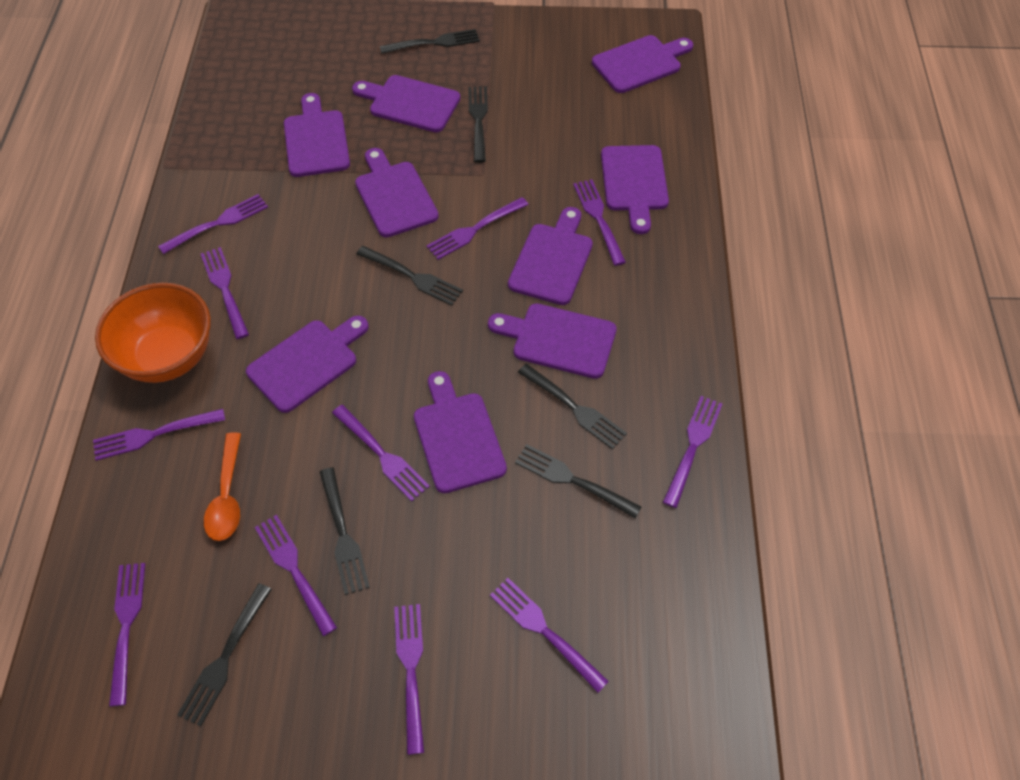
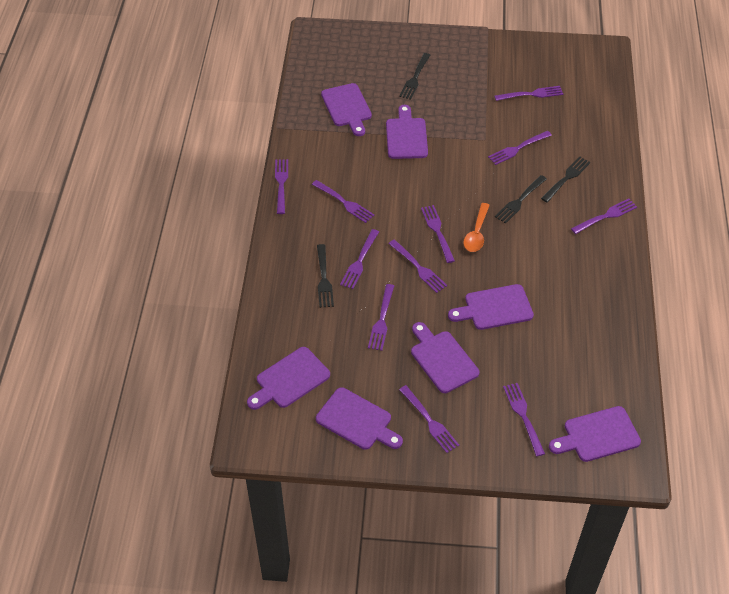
black fork: [177,583,272,726] [320,467,370,595] [356,246,463,306] [380,29,480,54] [468,86,488,163] [515,444,642,518] [518,364,627,450] = 7 -> [317,244,334,308] [399,53,430,100] [495,175,547,223] [541,156,590,203] = 4
orange bowl: [95,283,211,383] = 1 -> none = 0
purple cutting board: [246,316,369,413] [284,93,350,177] [352,75,460,132] [355,148,439,237] [414,371,507,493] [488,303,617,379] [508,207,593,305] [592,35,693,93] [601,145,669,234] = 9 -> [247,347,330,410] [316,387,403,450] [321,83,372,136] [386,105,428,159] [411,322,479,393] [448,284,534,330] [549,406,641,462] = 7

